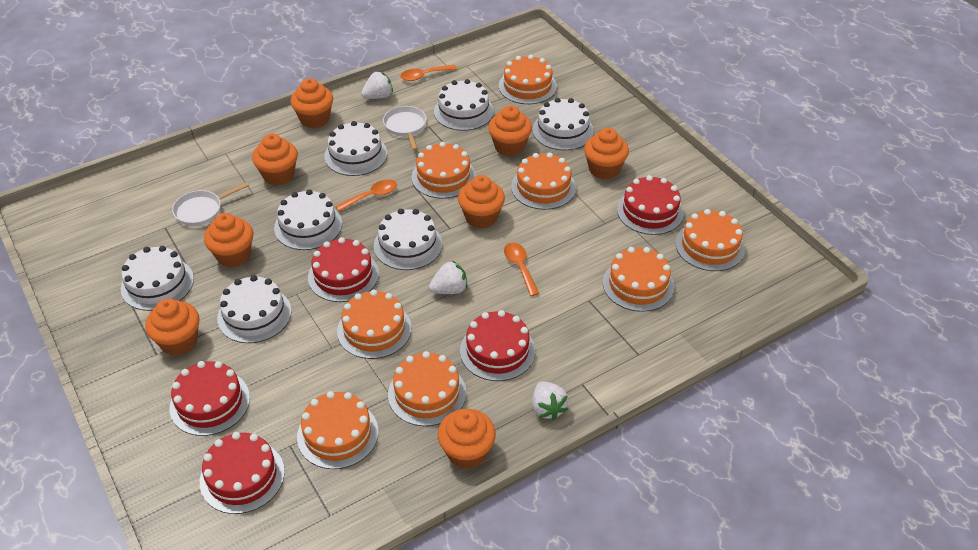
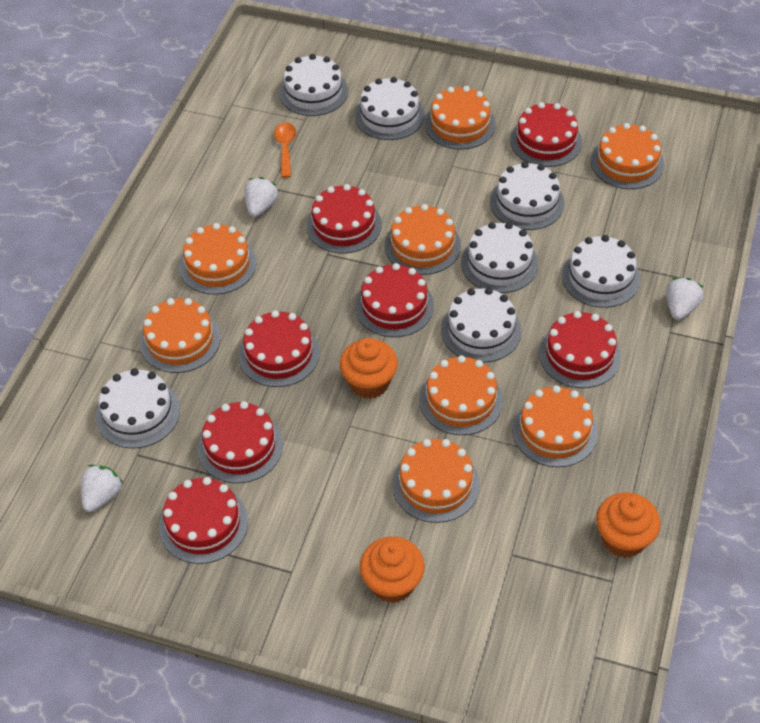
orange cupcake: [145,299,200,356] [204,213,253,268] [252,134,298,186] [291,78,333,128] [437,409,496,469] [458,175,505,229] [488,106,532,156] [584,128,629,179] = 8 -> [340,338,398,399] [360,536,425,603] [596,492,660,558] = 3
orange spoon: [335,179,397,212] [400,65,457,81] [504,242,539,296] = 3 -> [274,122,296,178] = 1
red cake: [170,361,250,436] [200,432,285,514] [308,237,379,302] [460,310,535,381] [617,175,684,235] = 5 -> [159,477,248,564] [198,401,283,483] [239,310,320,387] [306,184,382,254] [355,263,434,337] [510,102,582,167] [539,311,621,388] = 7
white pan: [172,182,249,226] [383,106,427,151] = 2 -> none = 0

